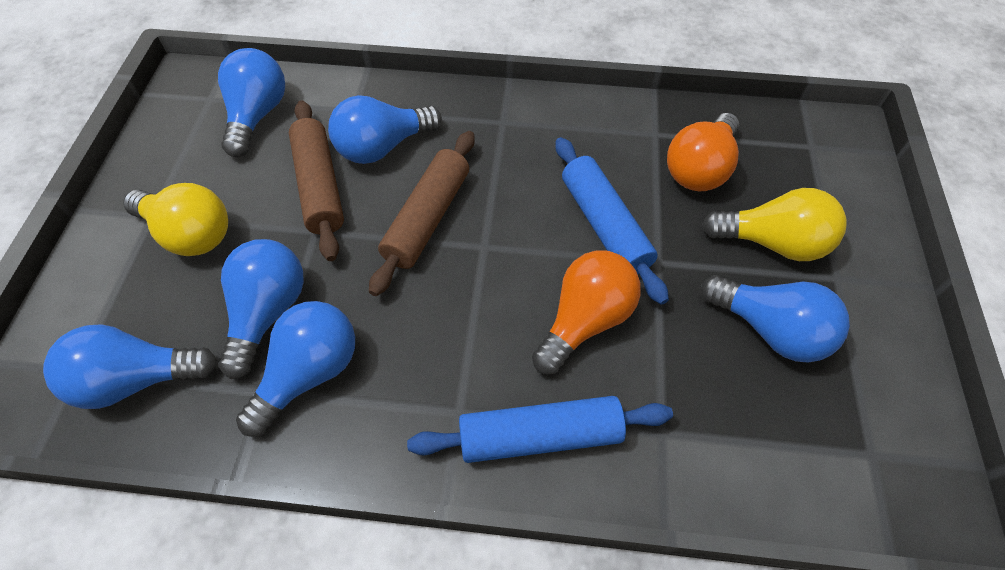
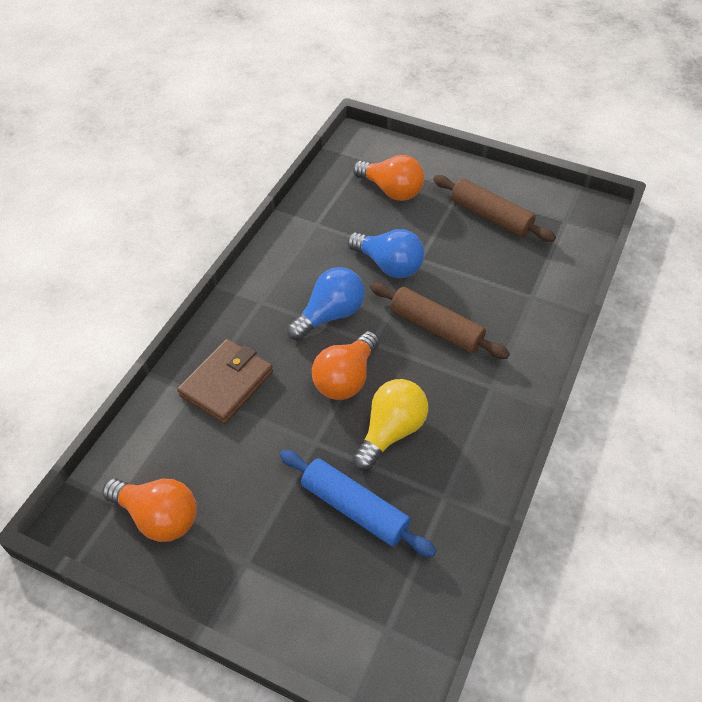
blue light bulb: [43,324,217,409] [218,48,285,157] [218,239,304,379] [236,301,355,437] [328,95,442,164] [701,275,850,363] = 6 -> [287,267,365,341] [347,229,425,278] = 2
blue rolling pin: [407,396,673,463] [556,137,669,305] = 2 -> [280,450,437,557] = 1
brown wallet: none = 0 -> [177,339,273,424] = 1
orange light bulb: [532,251,641,375] [667,113,739,191] = 2 -> [102,479,197,542] [312,331,379,400] [353,155,424,201] = 3
yellow light bulb: [123,183,228,256] [702,188,847,261] = 2 -> [353,379,428,471] = 1

